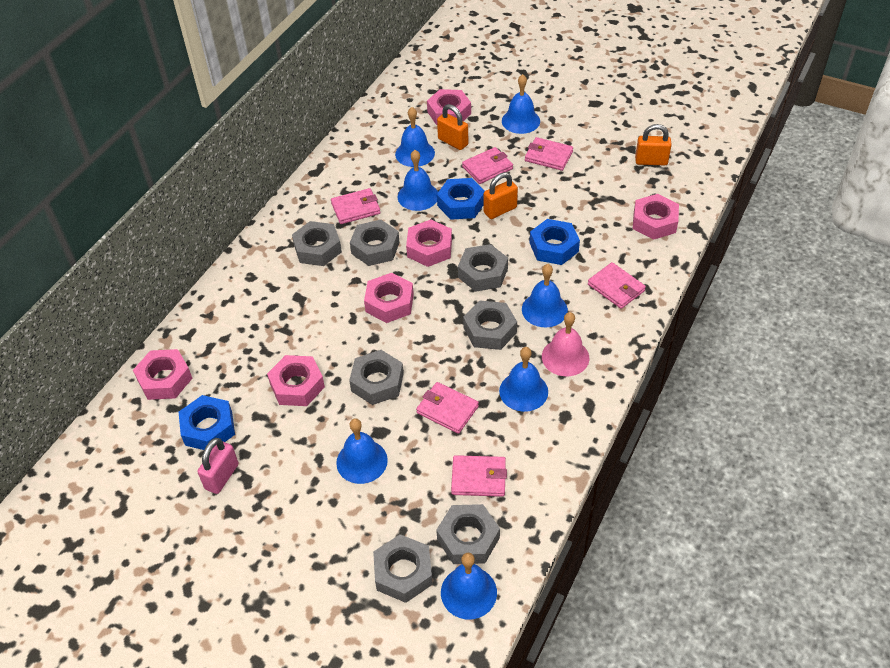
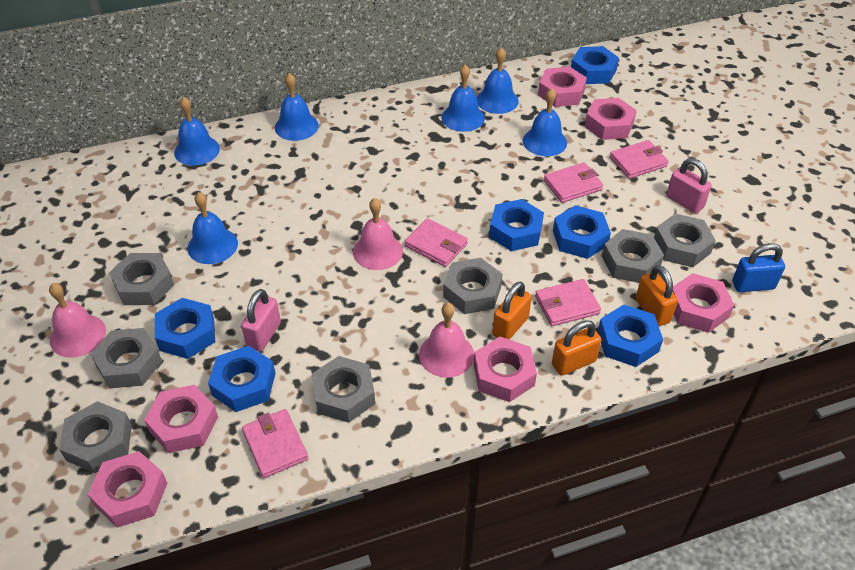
blue bell: [336,418,388,484] [395,107,435,167] [398,150,438,211] [441,553,497,619] [499,347,548,412] [502,74,540,134] [522,264,568,327] = 7 -> [174,97,220,165] [187,192,238,264] [275,73,319,141] [442,64,485,132] [477,47,519,114] [523,88,567,156] = 6
blue nut: [179,395,235,450] [437,178,485,220] [530,219,580,265] = 3 -> [155,298,215,359] [208,346,276,412] [489,199,544,251] [553,205,611,259] [571,46,619,84] [598,305,663,367] = 6
blue padlock: none = 0 -> [732,243,785,292] = 1
pink bell: [542,312,590,376] = 1 -> [49,283,106,358] [353,198,403,270] [419,303,474,378] = 3
pink padlock: [197,438,238,494] = 1 -> [241,289,281,352] [666,158,712,213] = 2
pink wallet: [331,188,380,224] [416,382,479,434] [451,455,507,497] [462,147,513,184] [525,137,573,171] [588,262,646,309] = 6 -> [242,409,308,478] [405,218,468,267] [535,279,601,326] [544,162,603,203] [610,140,669,179] = 5

